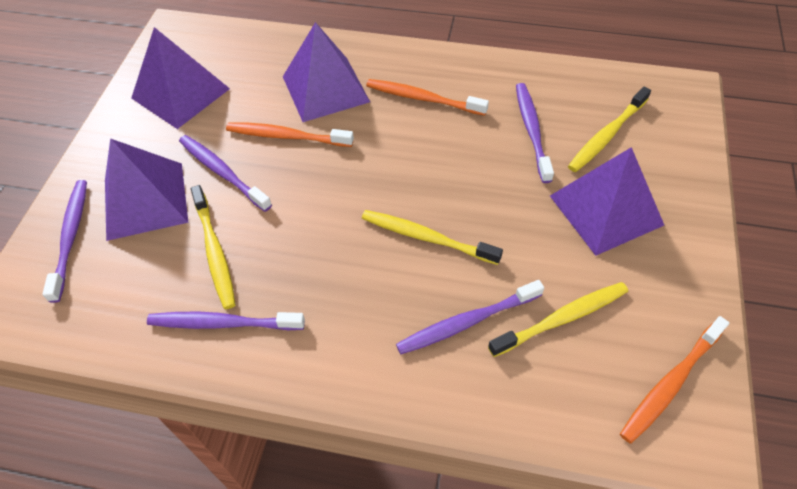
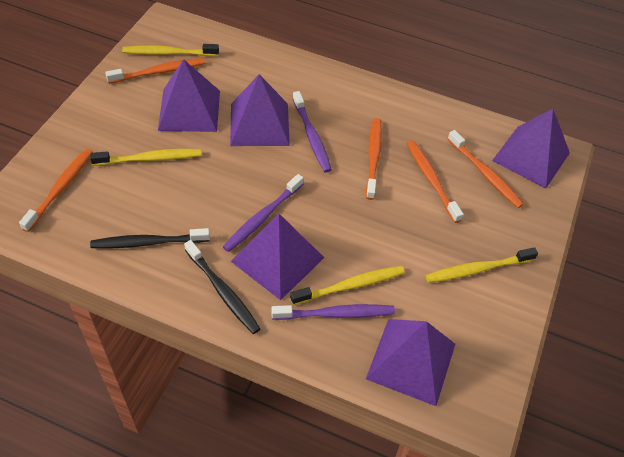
black toothbrush: none = 0 -> [90,228,210,249] [184,240,260,334] = 2
orange toothbrush: [226,122,354,147] [366,79,489,116] [620,316,729,444] = 3 -> [19,149,93,232] [105,58,205,83] [366,118,382,200] [407,141,464,223] [448,130,524,208] = 5
purple pyramid: [105,138,188,241] [131,27,230,129] [283,22,370,122] [550,147,664,256] = 4 -> [158,59,220,132] [230,74,290,146] [231,214,324,300] [366,319,455,406] [492,109,570,189] = 5
purple toothbrush: [42,180,87,303] [147,311,305,330] [179,135,272,212] [396,280,544,354] [516,83,554,183] = 5 -> [223,174,304,252] [271,304,395,320] [293,91,332,173] = 3

